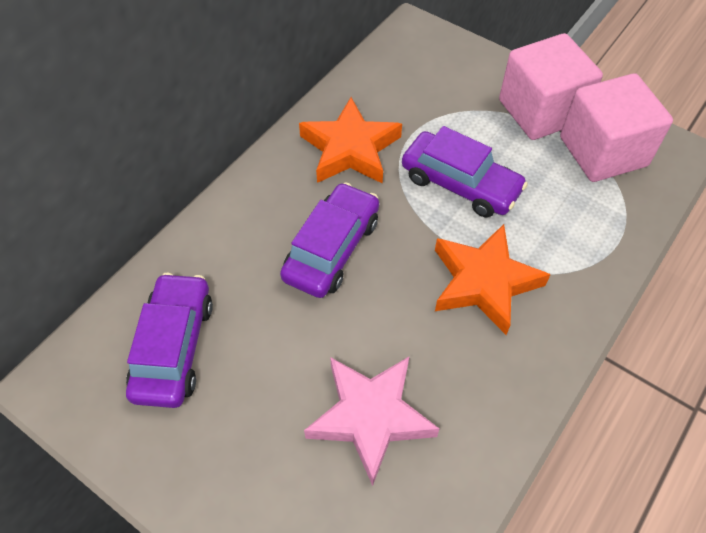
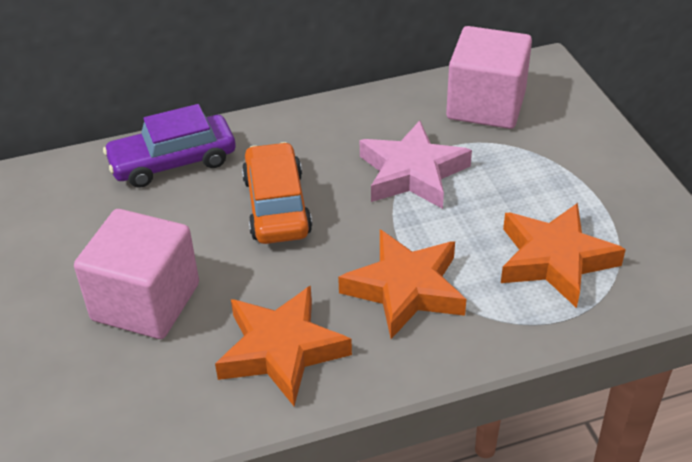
orange car: none = 0 -> [242,142,312,244] = 1
orange star: [299,97,402,184] [435,224,551,335] = 2 -> [215,285,352,406] [338,229,466,339] [501,203,626,308] = 3
purple car: [126,273,213,408] [280,182,379,298] [402,126,528,217] = 3 -> [103,104,236,188] = 1

